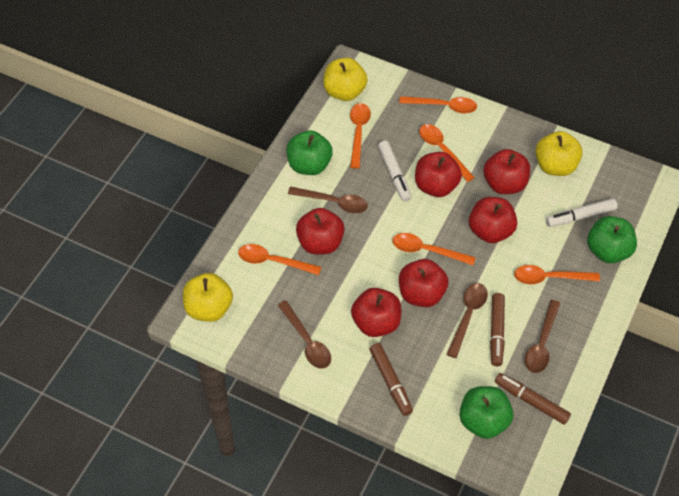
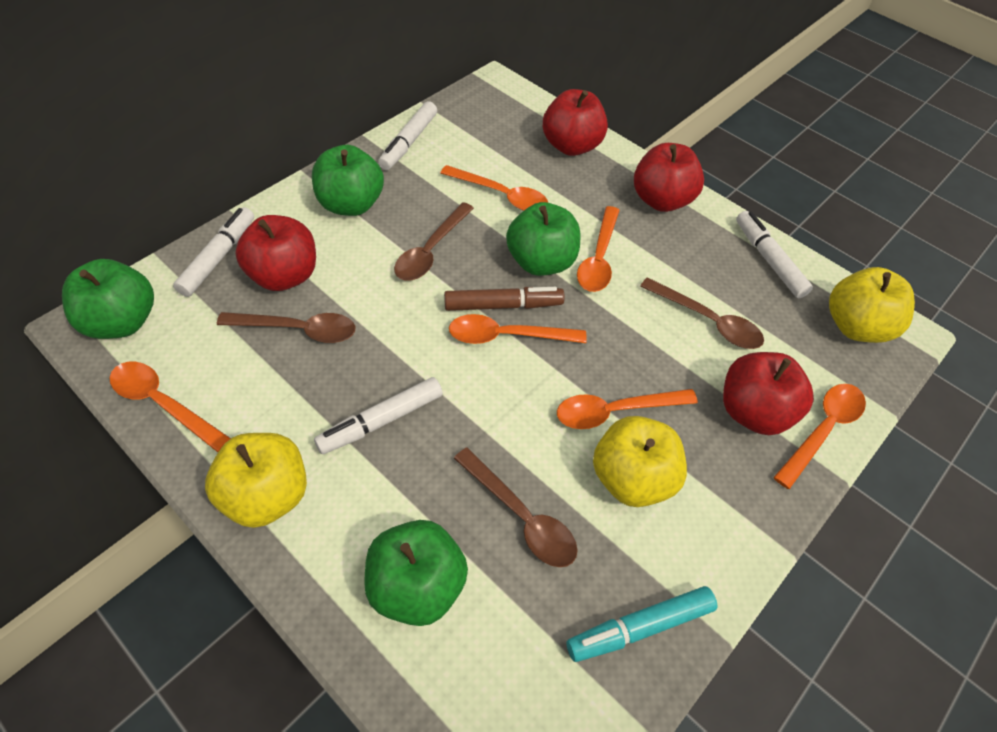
brown marker: [369,343,413,416] [490,293,505,366] [495,373,571,425] = 3 -> [444,287,565,311] = 1
green apple: [286,130,333,175] [460,386,513,439] [587,216,637,263] = 3 -> [62,259,154,339] [312,145,384,216] [364,520,468,626] [506,202,580,276] = 4
red apple: [296,208,345,254] [351,288,401,337] [399,259,448,307] [415,152,462,197] [469,197,517,243] [483,149,530,194] = 6 -> [235,215,316,291] [543,89,608,156] [634,143,704,212] [723,352,814,435] = 4
turquoise marker: none = 0 -> [567,586,717,662] = 1
white marker: [378,141,411,202] [546,198,618,227] = 2 -> [173,207,254,297] [314,377,443,454] [378,101,437,170] [736,211,813,298] = 4

